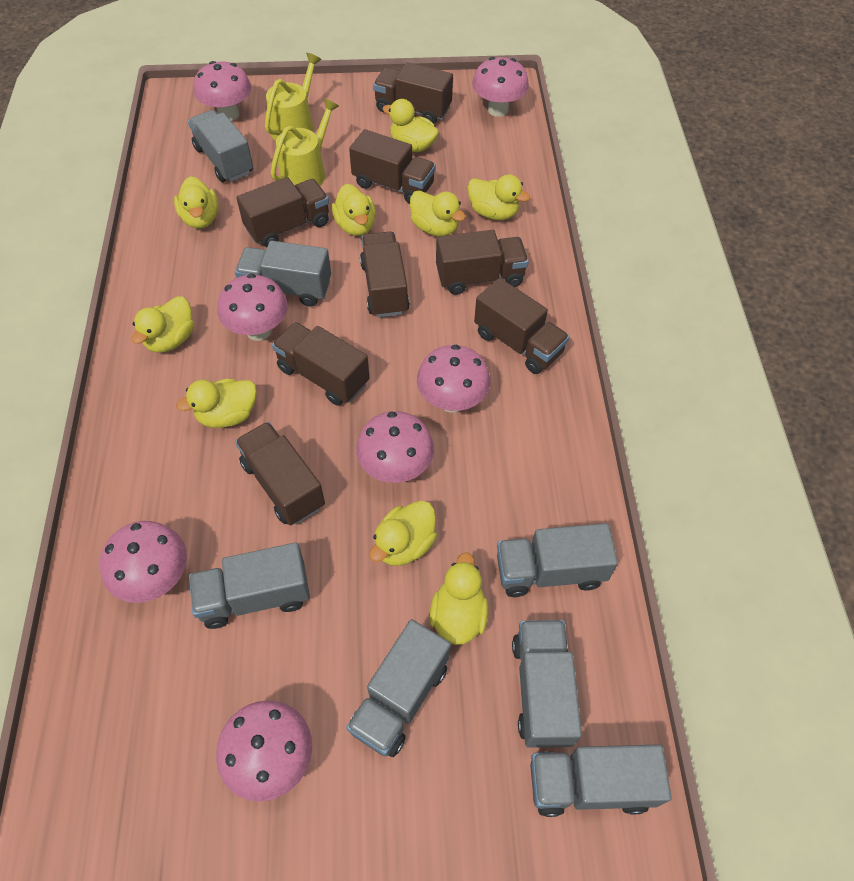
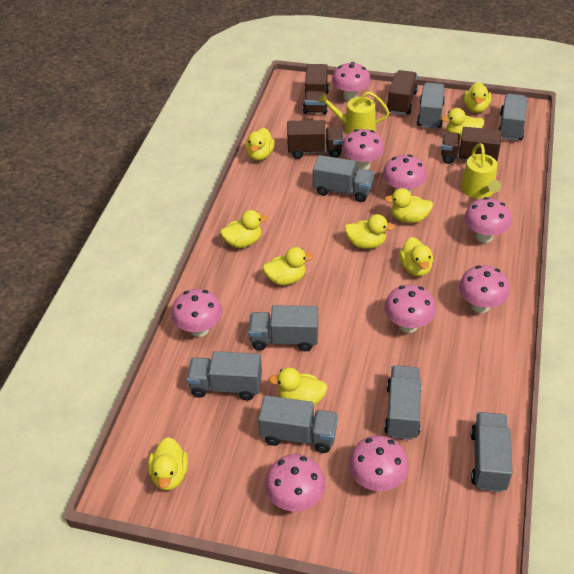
brown truck: [235,422,325,525] [236,177,329,247] [272,322,370,406] [349,129,436,204] [360,232,410,317] [373,62,453,124] [436,230,529,295] [474,278,570,374] = 8 -> [287,120,343,159] [303,64,329,114] [387,70,418,115] [441,127,502,164] = 4
grey truck: [188,110,253,182] [189,542,310,629] [235,241,331,307] [346,619,451,757] [497,523,618,597] [512,620,582,748] [530,744,672,817] = 7 -> [187,351,262,400] [248,305,318,352] [258,395,338,453] [313,155,374,202] [384,365,422,440] [417,83,445,128] [471,412,512,492] [498,94,527,141] = 8
pink mushroom: [100,521,187,603] [194,61,251,121] [216,701,312,802] [218,274,288,341] [356,411,434,483] [417,345,490,413] [472,57,529,117] = 7 -> [172,289,223,337] [265,454,326,511] [332,62,371,101] [342,129,384,170] [349,435,409,491] [382,155,427,193] [384,284,436,333] [459,265,510,313] [464,197,511,243] = 9
yellow duck: [131,296,194,353] [174,176,219,229] [176,378,257,428] [332,184,376,236] [369,501,437,566] [383,99,439,152] [410,190,465,236] [429,552,488,645] [468,174,530,220] = 9 -> [148,437,188,491] [220,210,268,248] [246,128,275,161] [262,247,313,285] [269,367,327,406] [344,214,395,249] [385,188,433,223] [399,237,433,276] [441,108,484,140] [464,82,491,113] = 10

